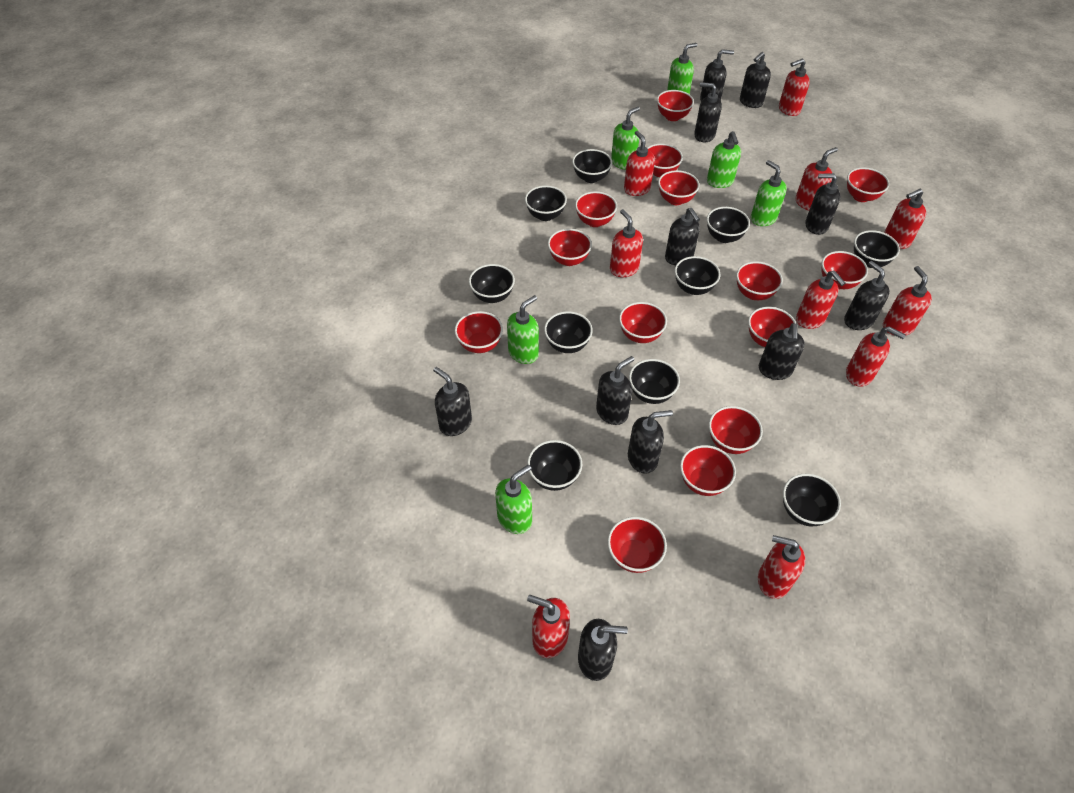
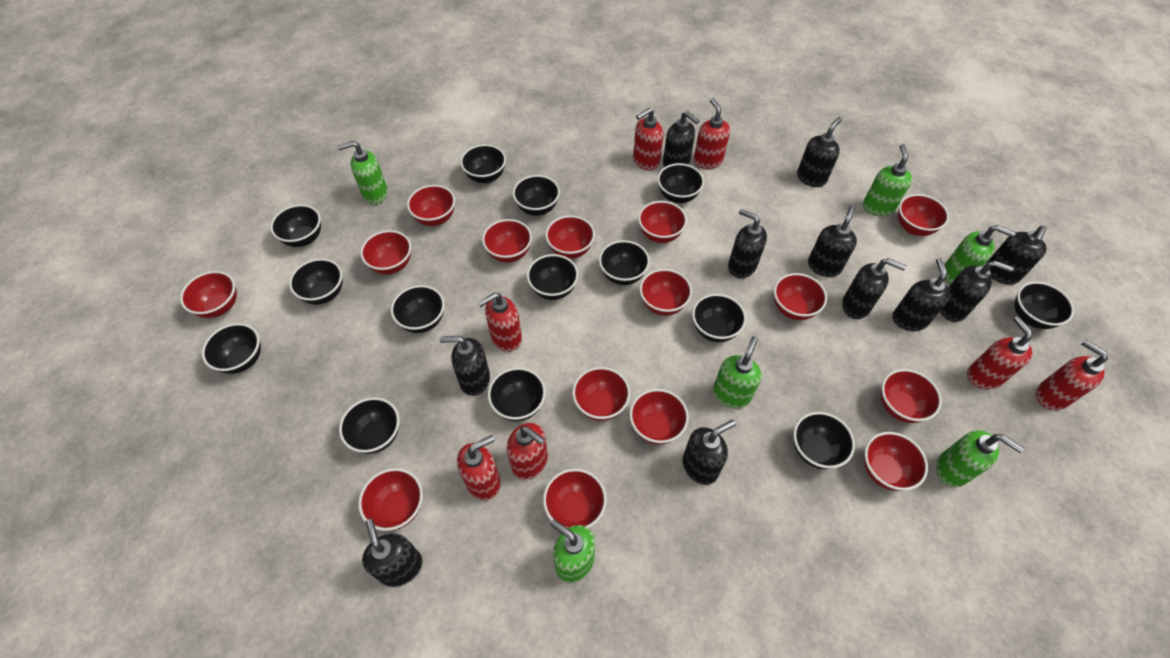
black bowl: [469,264,515,303] [525,186,567,221] [527,440,582,491] [544,311,593,353] [572,149,612,183] [629,359,680,404] [675,256,720,295] [707,207,750,243] [783,474,841,526] [854,230,900,268] = 10 -> [202,323,261,374] [270,204,321,247] [289,258,342,305] [339,397,400,454] [391,285,445,333] [460,144,506,183] [488,367,546,421] [513,175,560,216] [527,254,578,300] [599,240,650,285] [657,163,704,203] [692,294,746,342] [793,412,855,469] [1014,281,1074,329] = 14
red bowl: [455,311,503,353] [548,229,592,266] [575,191,617,227] [607,517,667,573] [619,302,667,343] [647,144,683,177] [657,90,694,121] [658,170,699,205] [680,445,736,496] [709,406,763,454] [736,261,783,300] [748,307,796,347] [821,251,868,289] [847,167,890,202] = 14 -> [180,271,237,318] [358,468,423,531] [360,230,411,274] [407,185,455,226] [482,219,532,263] [543,468,607,528] [545,215,595,259] [572,367,630,421] [629,389,689,444] [638,201,687,243] [639,269,692,316] [774,273,827,320] [864,432,928,491] [881,369,942,423] [898,194,949,236] = 15
red soap dispenser: [527,595,570,658] [610,209,643,277] [624,131,655,196] [758,535,805,599] [779,59,810,116] [796,147,838,211] [796,271,845,329] [846,326,906,387] [883,266,932,335] [884,189,926,249] = 10 -> [457,435,501,500] [477,293,522,352] [507,423,548,480] [633,108,663,170] [694,98,730,169] [967,316,1032,389] [1036,340,1108,410] = 7

